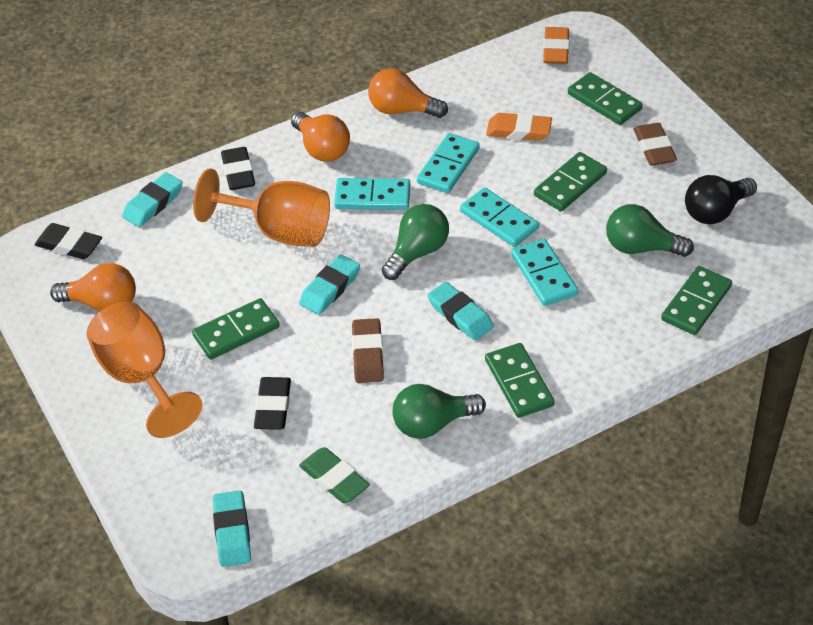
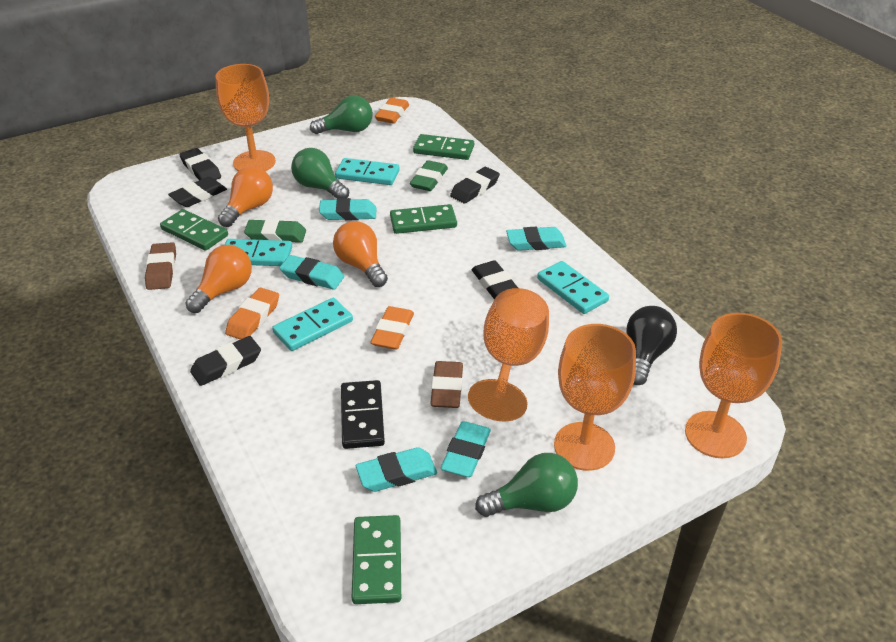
black domino: none = 0 -> [341,380,385,449] = 1
black eraser: [34,223,102,259] [221,147,255,190] [254,377,291,430] = 3 -> [168,177,227,207] [179,148,221,180] [190,336,261,386] [450,167,500,204] [471,260,518,299] = 5
green domino: [192,298,280,360] [485,343,555,418] [534,152,607,211] [568,72,643,125] [661,266,732,335] = 5 -> [160,209,228,251] [352,515,401,604] [390,204,457,234] [413,134,474,160] = 4
green eraser: [299,447,370,503] = 1 -> [244,219,306,243] [410,160,448,191] = 2
orange eraser: [486,113,552,141] [543,27,570,64] = 2 -> [225,288,279,340] [370,306,414,350] [375,98,409,124] = 3
orange goblet: [87,301,203,438] [193,168,330,247] = 2 -> [216,64,276,171] [468,288,549,421] [554,324,636,471] [685,313,782,458] = 4
turquoise eraser: [122,172,183,227] [213,490,251,567] [299,255,360,315] [427,282,494,341] = 4 -> [279,255,344,290] [319,198,376,221] [356,447,437,492] [441,421,491,477] [506,227,567,251] = 5

